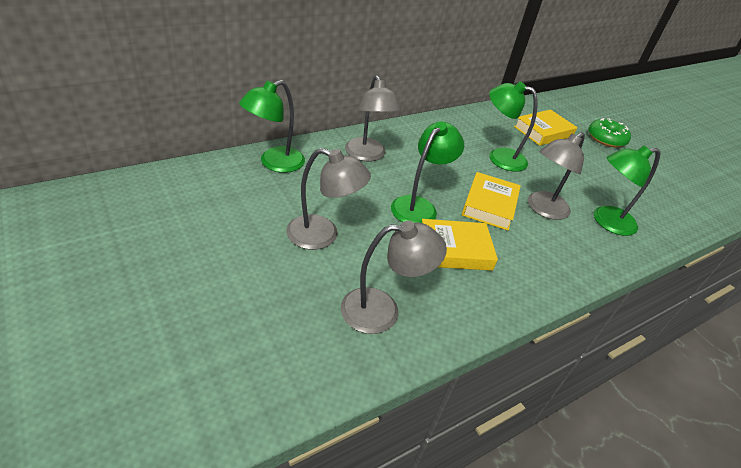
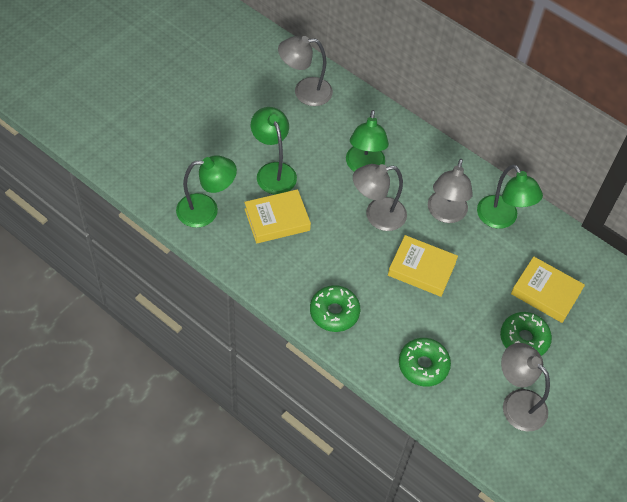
green donut: [588,118,631,147] = 1 -> [310,285,360,332] [399,338,451,387] [500,312,552,356] = 3

